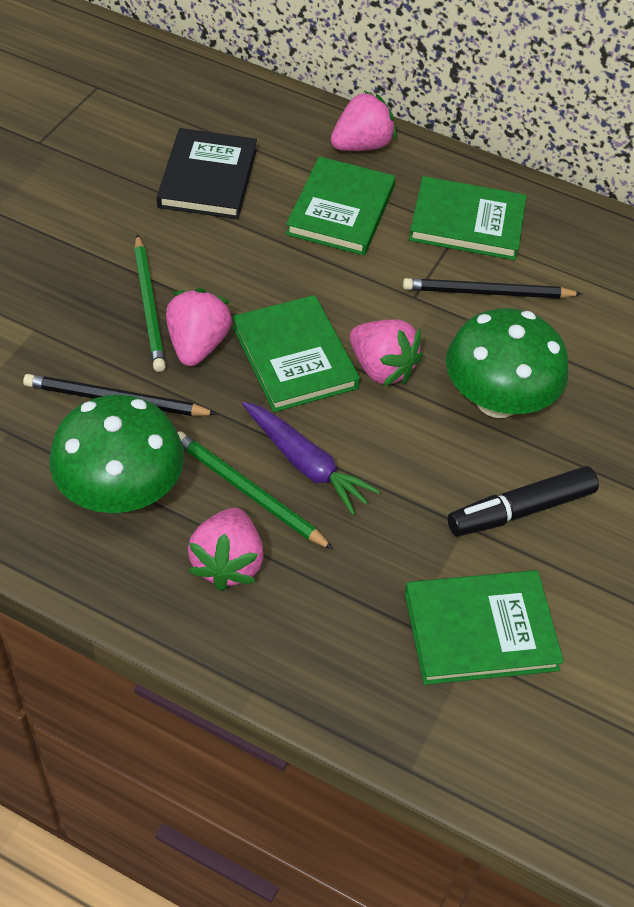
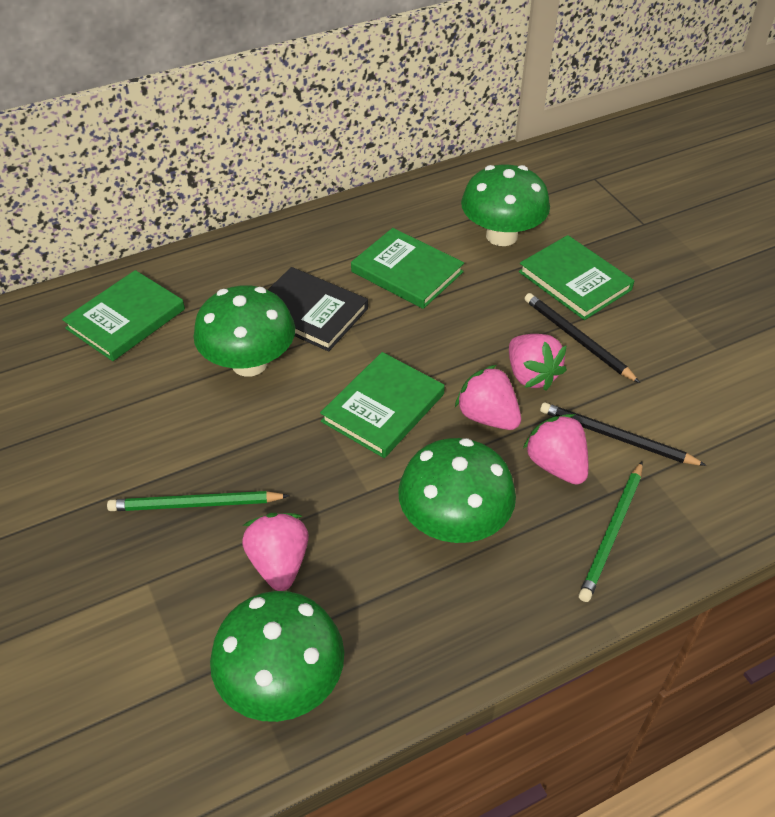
black marker: [448,466,599,536] = 1 -> none = 0
green mushroom: [50,395,184,513] [446,308,568,418] = 2 -> [193,285,295,377] [210,591,344,722] [398,438,516,543] [461,165,550,246] = 4
purple carrot: [242,402,380,515] = 1 -> none = 0

